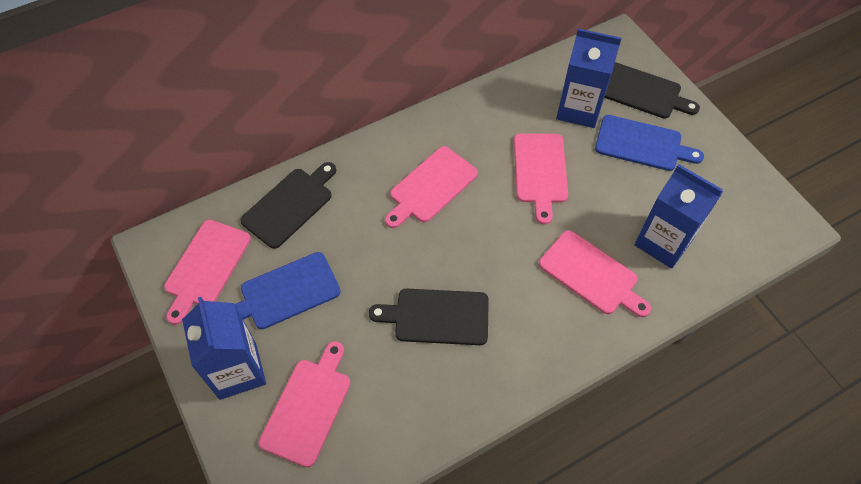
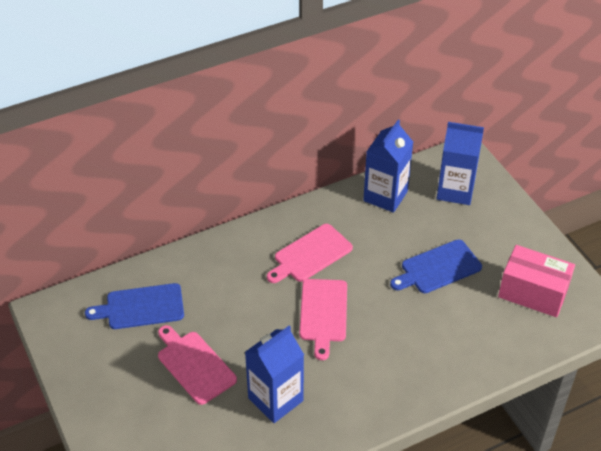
black cutting board: [240,162,336,249] [369,289,489,345] [604,62,700,119] = 3 -> none = 0
pink box: none = 0 -> [498,245,575,317] = 1
pink cutting board: [164,220,251,325] [259,341,350,467] [385,146,478,228] [514,133,568,225] [539,230,651,317] = 5 -> [158,325,237,405] [267,224,353,283] [299,279,347,360] = 3

